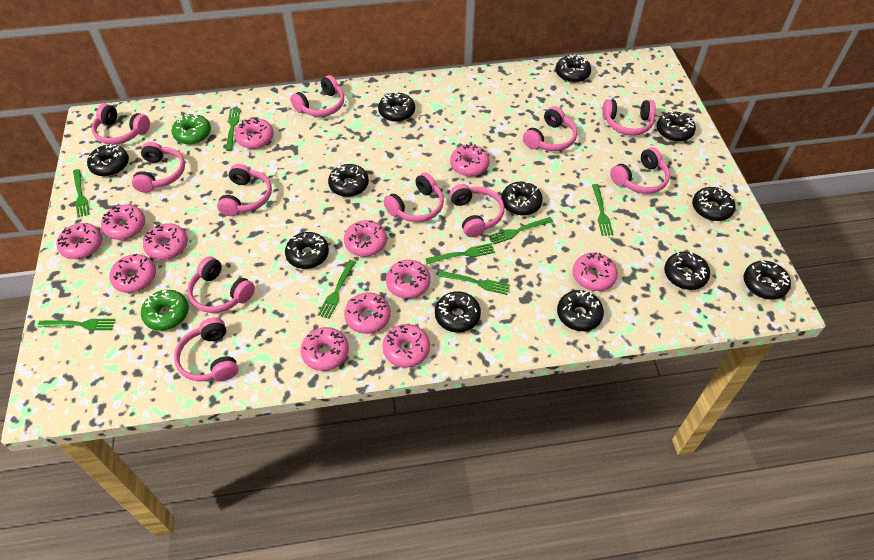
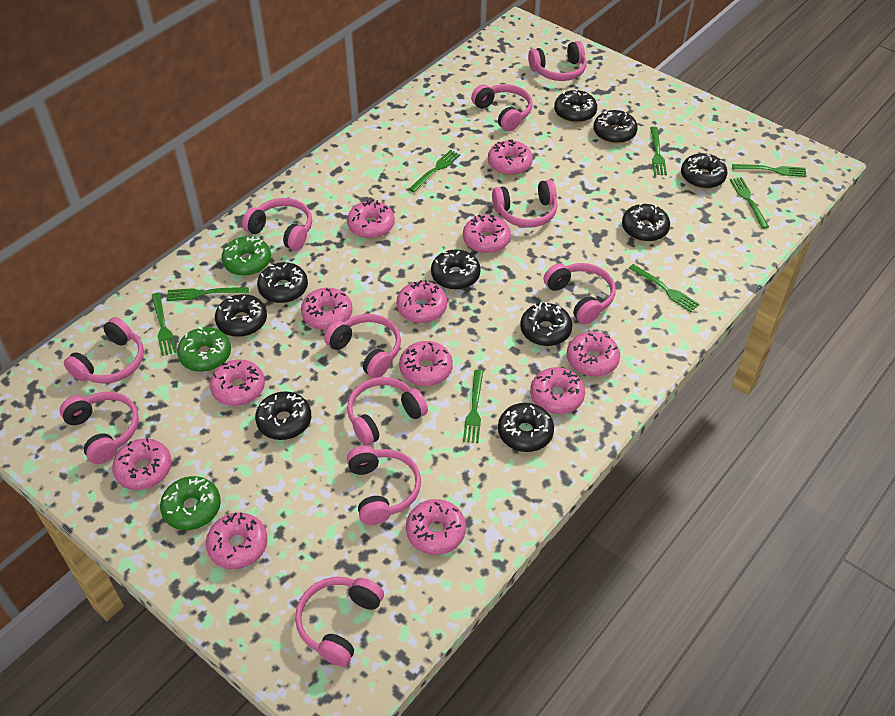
black donut: [87,144,129,176] [285,232,329,269] [328,164,369,197] [378,92,415,122] [435,291,481,333] [501,182,543,216] [556,54,591,83] [557,290,604,331] [657,111,696,142] [664,252,710,290] [692,187,735,221] [743,260,791,300] = 12 -> [215,294,267,337] [255,391,311,440] [257,262,308,303] [431,250,481,290] [498,403,554,452] [520,302,573,346] [554,89,597,123] [594,110,638,144] [622,203,670,242] [681,153,728,189] = 10
green donut: [141,290,189,331] [172,114,211,144] = 2 -> [160,476,221,530] [177,327,231,372] [221,236,271,276] = 3

